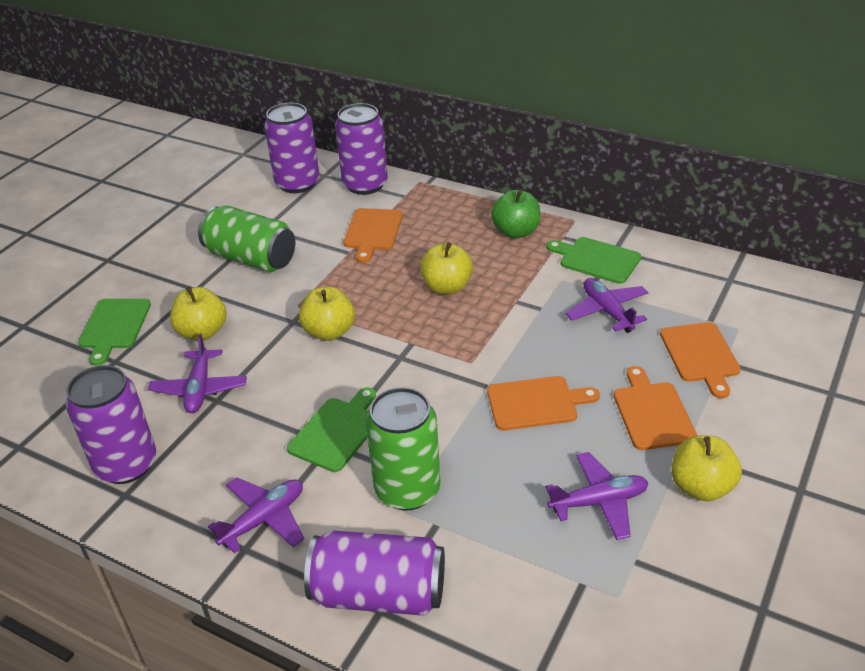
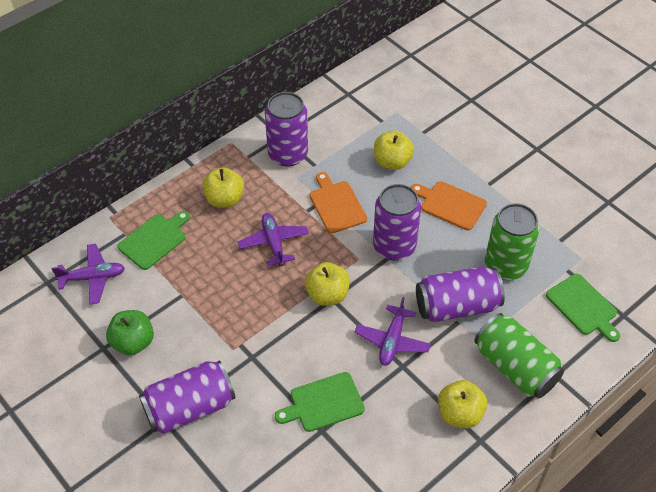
orange cutting board: [343,208,403,263] [487,376,600,431] [614,366,697,450] [660,322,740,398] = 4 -> [310,172,367,233] [411,181,487,230] = 2
purple plane: [148,333,247,413] [208,477,304,553] [546,452,648,540] [565,278,649,333] = 4 -> [52,244,125,304] [238,213,309,266] [355,297,431,366] = 3

